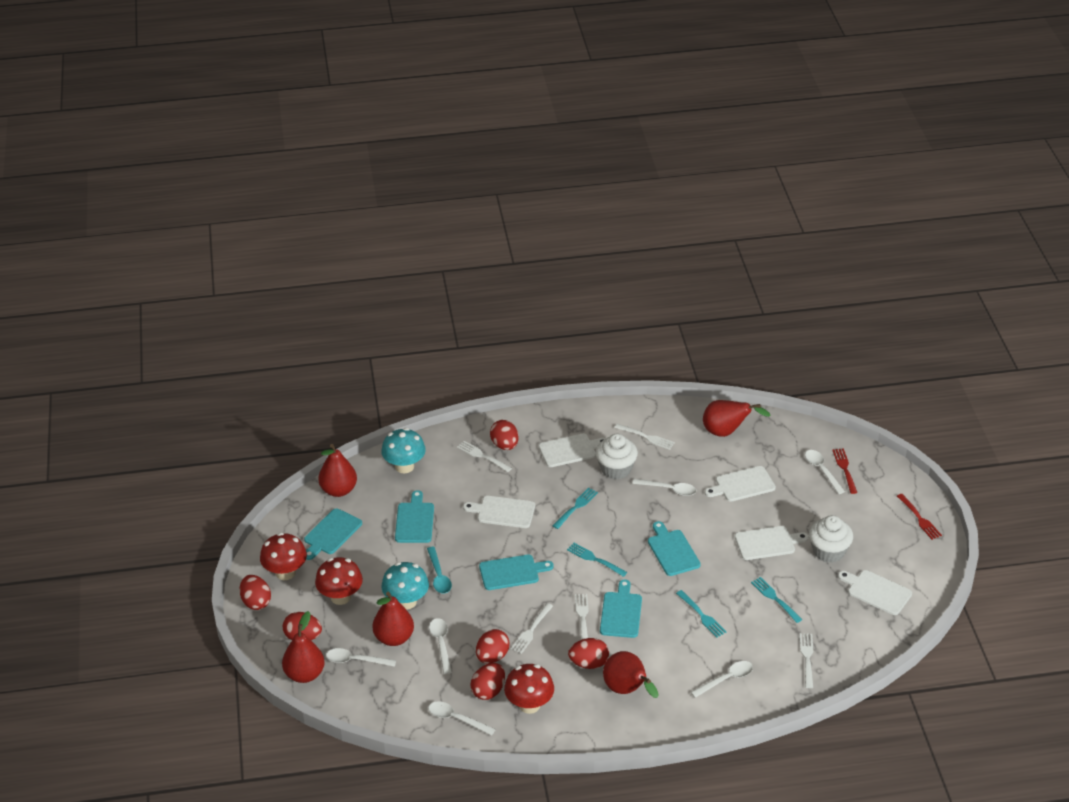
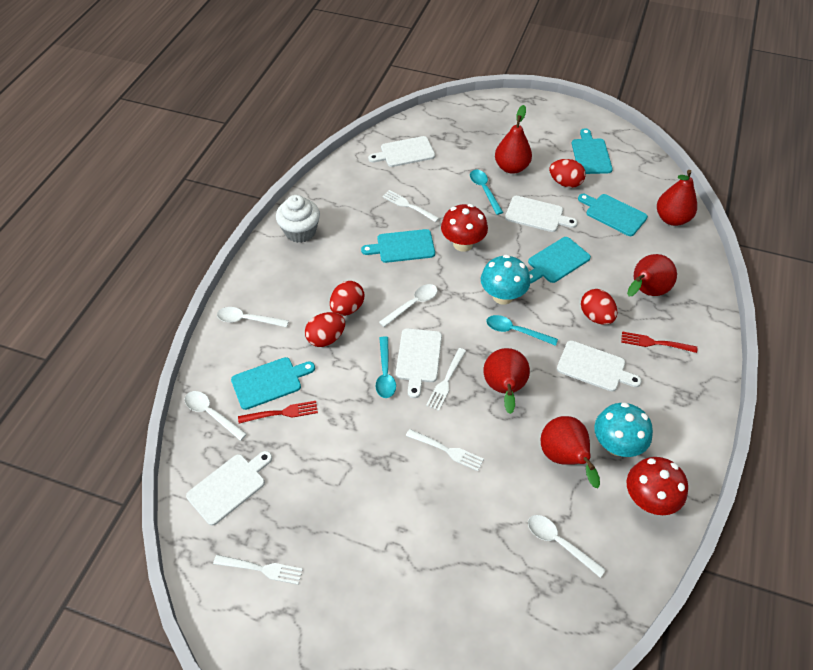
red egg: [240,575,271,610] [283,612,322,640] [470,663,505,700] [476,629,510,664] [490,420,518,450] [568,638,609,669] = 6 -> [305,312,345,347] [330,281,364,316] [549,159,586,188] [581,289,617,325] = 4
red mushroom: [260,532,307,580] [315,557,363,605] [504,664,554,714] = 3 -> [441,204,488,252] [627,457,688,515] = 2
turquoise fork: [553,487,598,529] [567,543,627,577] [676,590,727,638] [751,577,802,623] = 4 -> none = 0
turquoise spoon: [427,547,452,594] = 1 -> [376,336,396,398] [470,170,503,215] [486,315,558,346] = 3
white cupcake: [596,434,638,479] [809,515,853,563] = 2 -> [276,195,320,243] = 1
white fork: [457,441,512,472] [511,603,553,654] [575,594,589,640] [614,424,675,450] [800,633,813,688] = 5 -> [213,555,303,585] [382,190,439,222] [406,429,484,471] [426,348,466,411] = 4
white spoon: [326,648,396,667] [428,701,496,735] [429,618,452,674] [632,478,696,496] [691,661,753,698] [805,450,845,494] = 6 -> [184,391,247,441] [217,307,289,327] [379,284,438,327] [528,515,606,578] = 4

